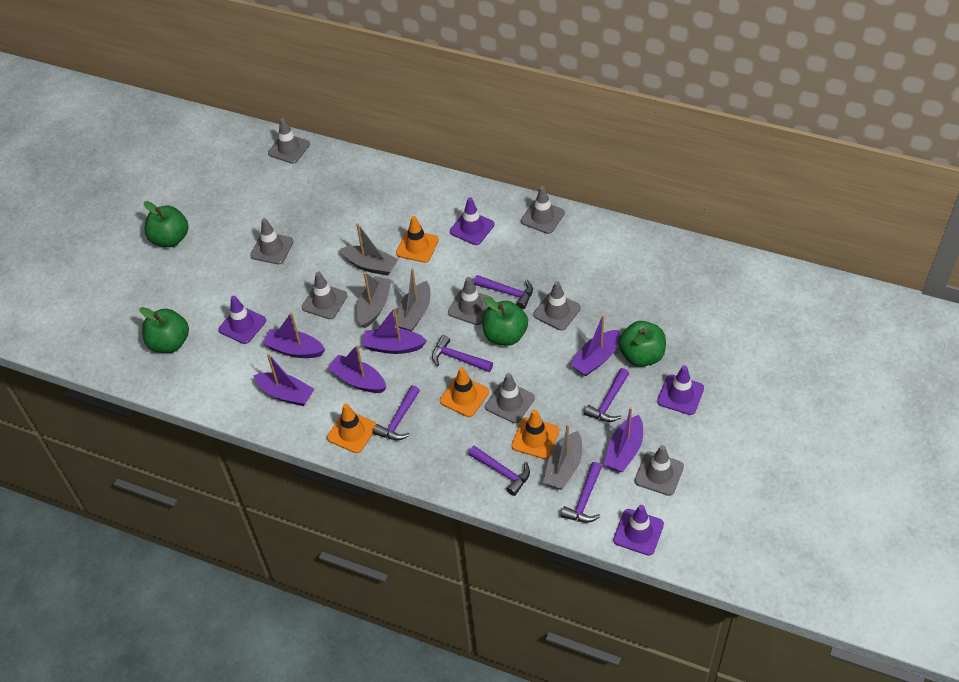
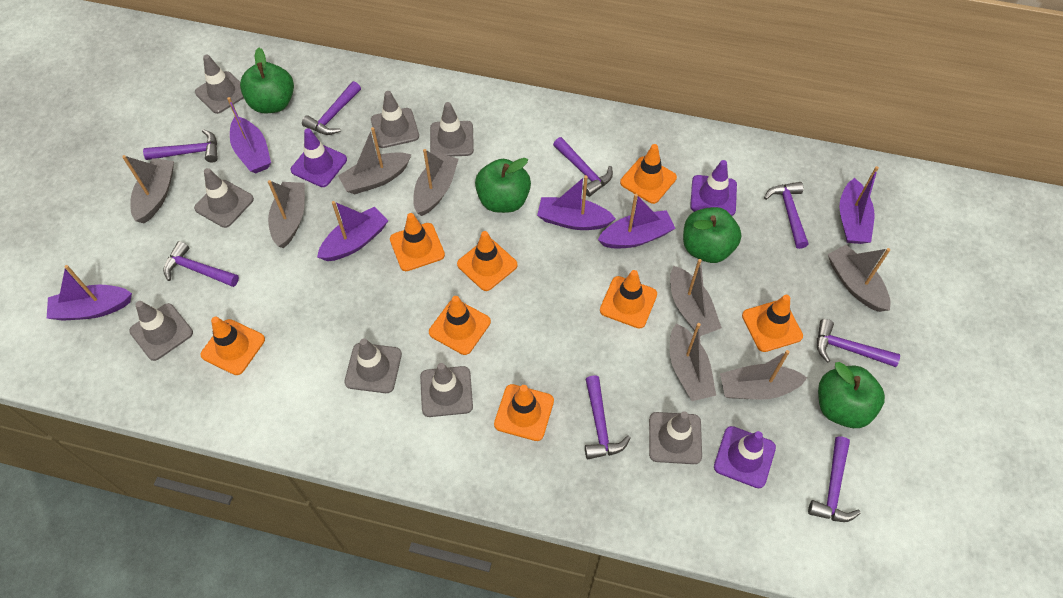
grey boat: [340,223,398,276] [357,272,391,328] [395,268,430,331] [543,424,582,490] = 4 -> [122,155,174,223] [268,180,305,248] [338,127,411,194] [413,149,458,216] [670,259,722,336] [670,323,716,401] [720,350,807,399] [828,245,890,312] = 8
orange traffic cone: [327,404,376,453] [396,216,439,263] [440,367,489,417] [511,410,559,459] = 4 -> [201,317,265,375] [390,213,445,271] [429,296,491,355] [457,231,518,291] [494,384,554,441] [600,270,657,329] [620,144,677,204] [742,295,803,352] = 8
purple hammer: [373,385,420,440] [432,335,493,372] [468,446,530,496] [474,275,533,309] [561,462,602,523] [584,368,629,422] = 6 -> [143,129,218,162] [163,241,239,287] [302,81,361,135] [553,137,613,197] [585,375,631,459] [764,182,809,249] [808,436,861,522] [817,319,900,367] = 8
purple traffic cone: [218,296,266,344] [450,197,494,245] [613,505,664,556] [657,365,704,415] = 4 -> [291,128,347,187] [690,160,737,216] [714,426,776,488] = 3

